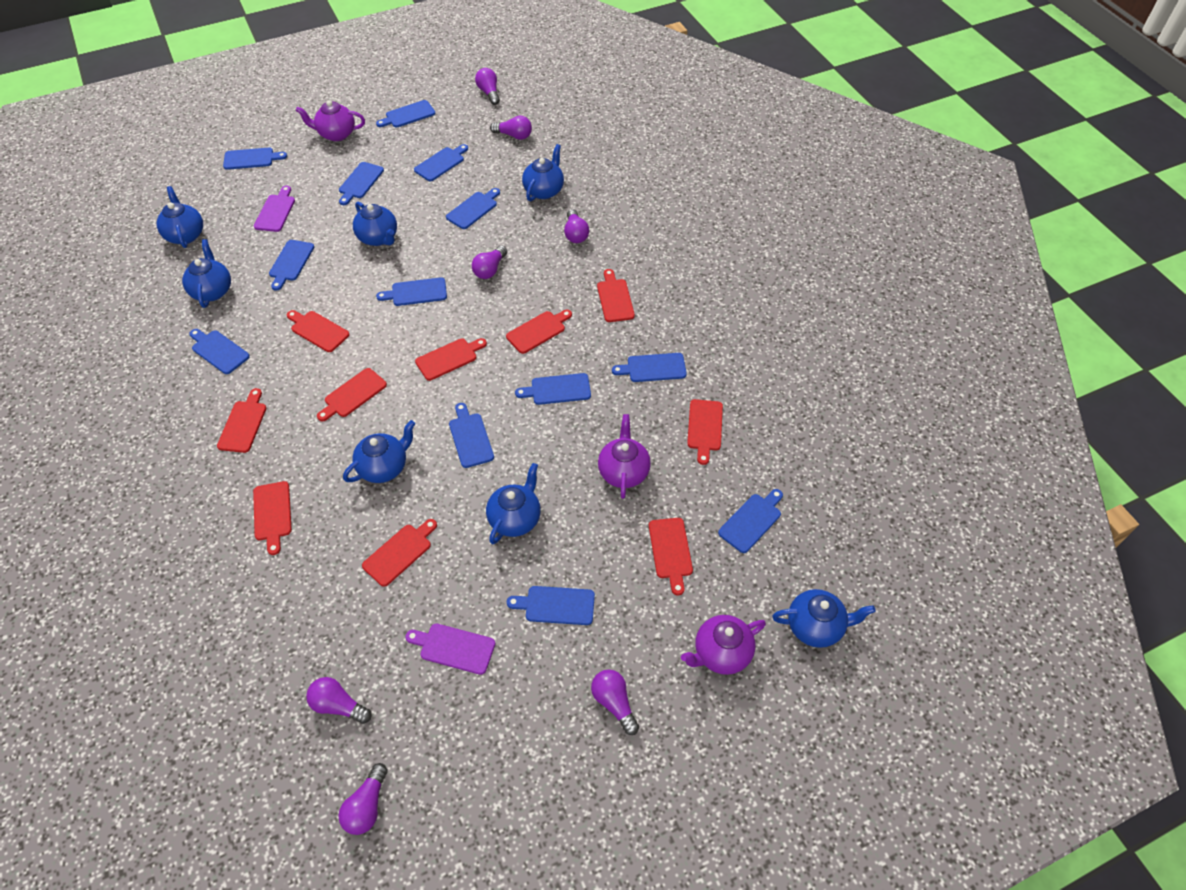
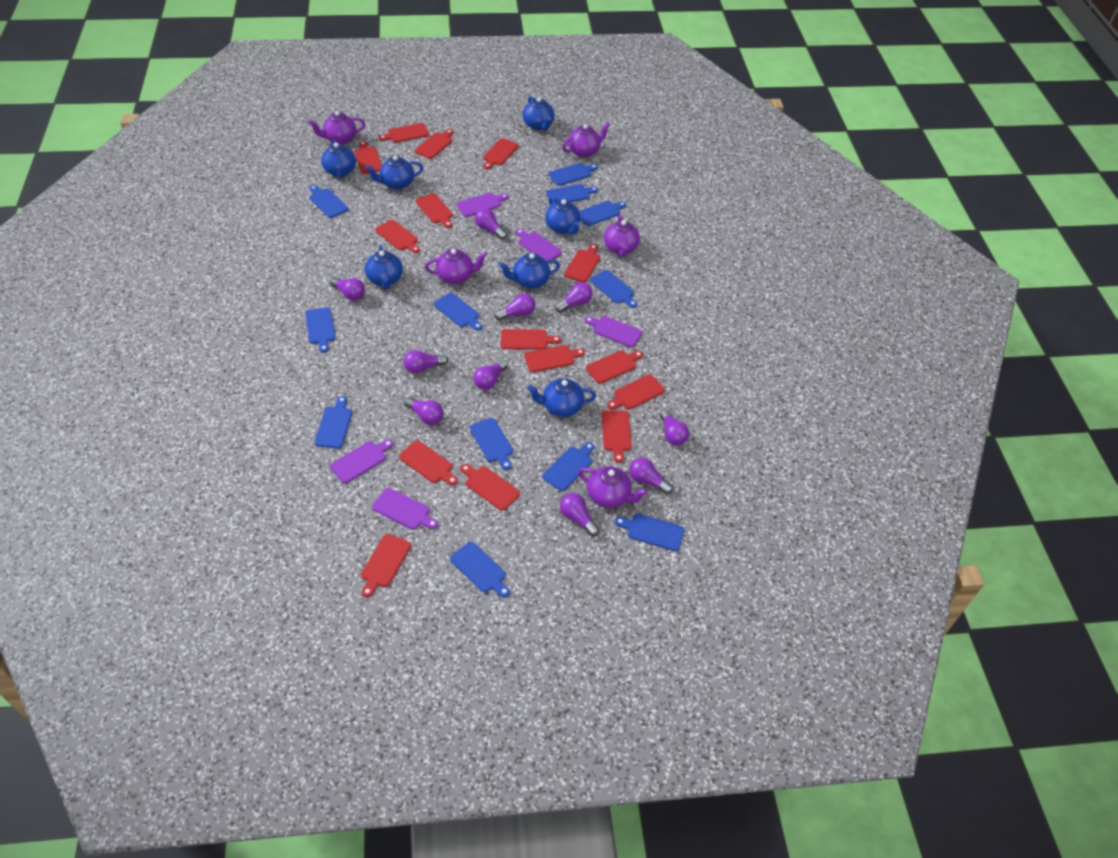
blue cutting board: [189,329,250,374] [223,148,287,170] [269,240,314,290] [339,162,384,205] [376,100,435,128] [376,277,447,306] [414,144,468,182] [446,188,500,229] [449,403,494,468] [507,586,595,625] [515,373,591,405] [612,353,687,382] [718,489,783,553] = 13 -> [305,307,336,353] [309,185,348,218] [314,396,352,449] [434,293,482,331] [450,542,510,598] [470,418,513,470] [542,442,594,491] [546,184,598,204] [548,163,598,186] [579,201,626,226] [590,270,637,308] [615,513,685,551] = 12
purple cutting board: [254,186,295,232] [405,624,495,675] = 2 -> [330,439,393,483] [372,488,438,530] [457,192,509,217] [516,229,562,261] [584,316,642,347] = 5
purple light bulb: [306,677,372,724] [338,763,388,835] [472,245,507,279] [475,68,500,105] [490,116,532,140] [564,209,589,243] [591,670,639,735] = 7 -> [330,277,365,300] [403,350,448,373] [404,397,443,425] [473,360,508,390] [475,208,507,240] [494,294,535,321] [555,282,593,313] [560,493,599,536] [629,458,673,494] [660,410,689,445] = 10
purple teapot: [296,100,365,141] [598,414,651,499] [681,615,766,675] = 3 -> [308,111,365,145] [425,249,487,284] [562,122,610,158] [578,466,647,508] [604,215,640,257] = 5
red cutting board: [217,388,266,453] [253,481,292,555] [287,310,350,352] [317,368,387,421] [362,519,437,587] [415,338,487,381] [506,310,572,354] [597,269,635,322] [649,518,693,595] [687,399,723,465] = 10 -> [354,141,382,174] [361,534,411,598] [375,220,420,253] [379,123,429,143] [399,440,458,486] [415,129,453,159] [416,193,453,228] [460,464,520,511] [483,138,519,169] [501,329,561,350] [524,345,585,372] [564,244,600,283] [586,350,643,384] [602,410,632,463] [607,374,665,410] = 15

